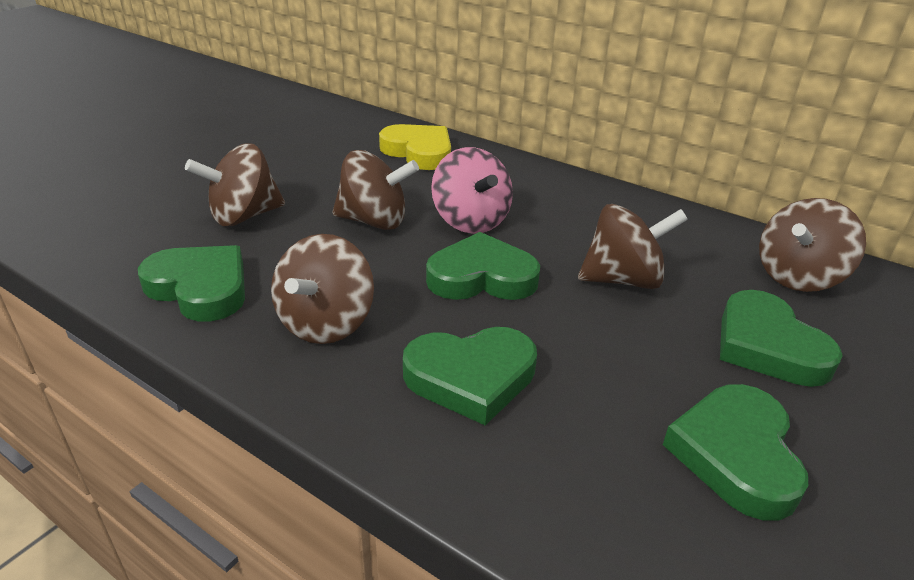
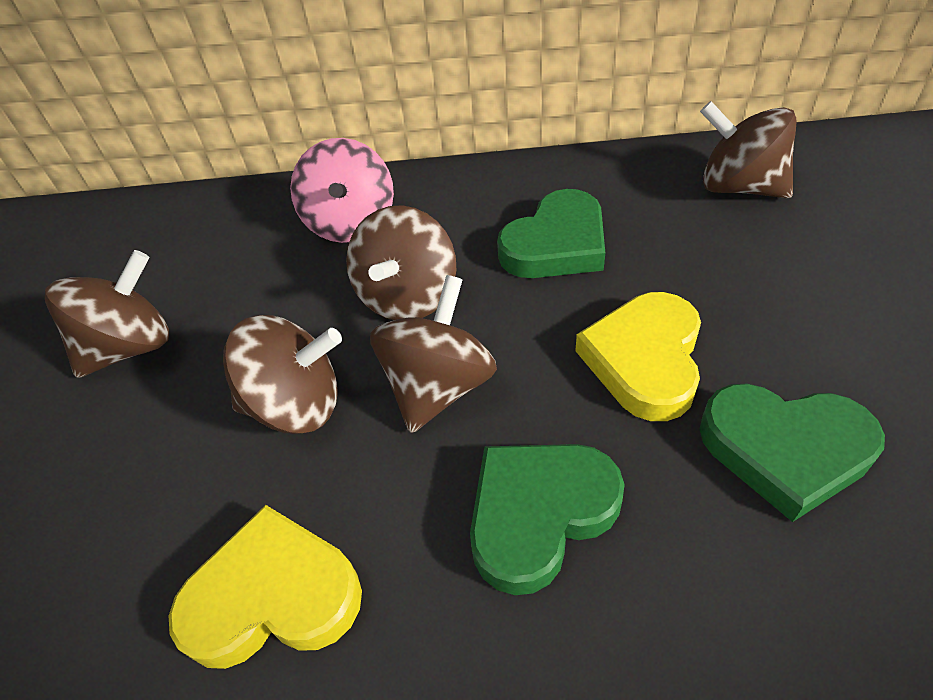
green heart: [138,245,245,322] [403,327,537,425] [426,232,540,300] [663,384,808,521] [720,290,843,387] = 5 -> [470,444,625,595] [497,189,605,278] [700,384,885,522] = 3
yellow heart: [379,124,451,170] = 1 -> [169,505,362,669] [575,292,701,421] = 2

